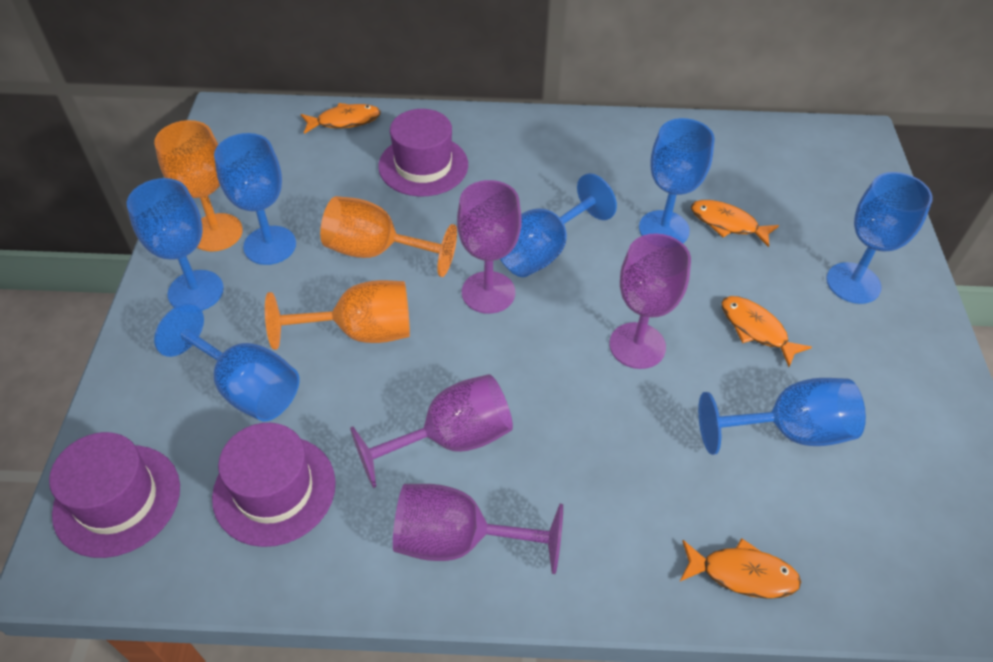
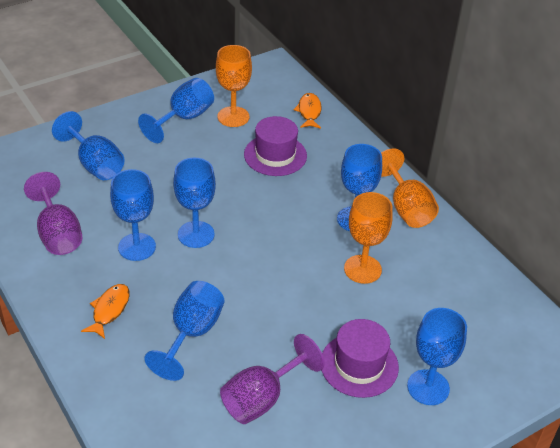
orange fish: [301,103,381,134] [680,538,801,599] [691,200,779,247] [721,296,812,367] = 4 -> [81,284,130,339] [294,93,322,129] = 2
purple goblet: [350,374,513,488] [393,484,563,574] [457,180,522,314] [609,233,691,369] = 4 -> [24,172,83,255] [220,334,324,424] = 2
purple hat: [49,432,180,558] [212,423,336,547] [378,109,468,196] = 3 -> [244,116,307,176] [321,319,399,398] = 2

